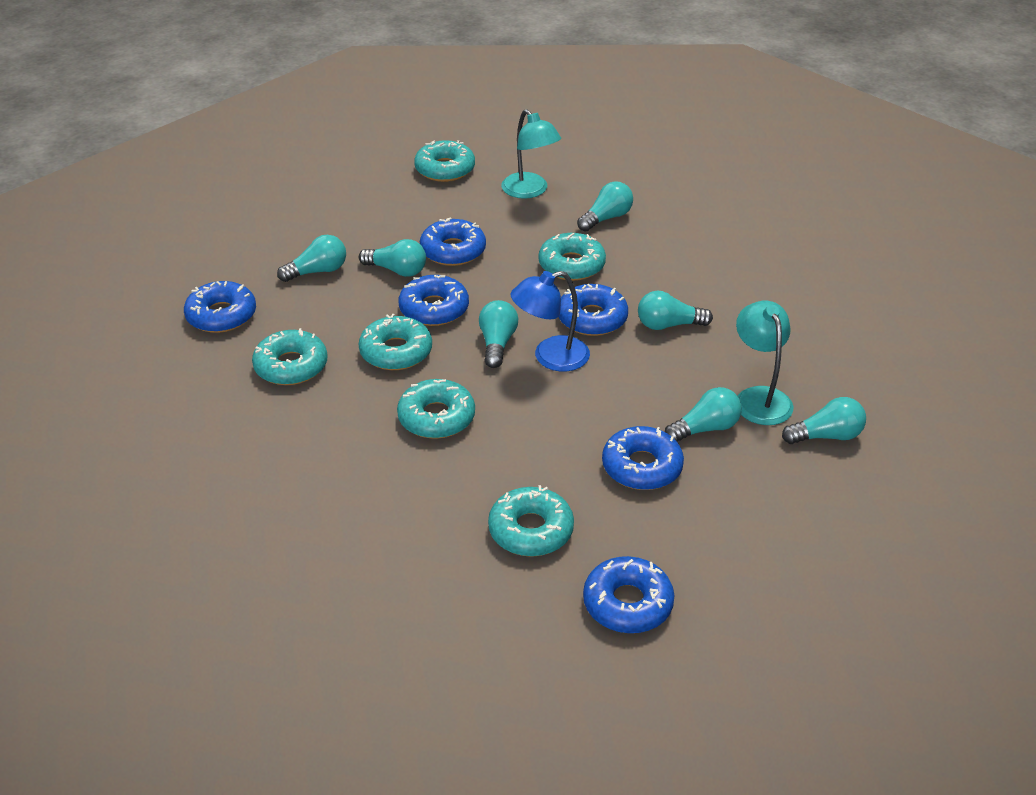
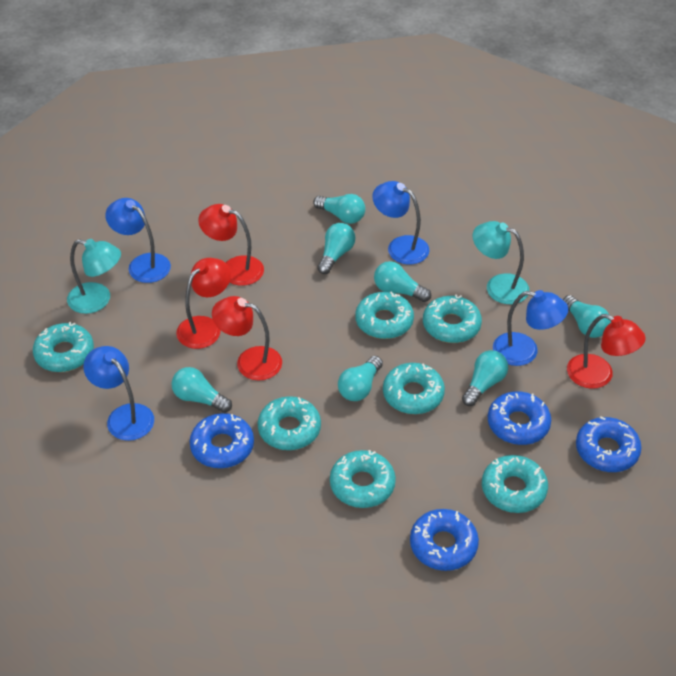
blue donut: [184,281,256,333] [399,275,469,326] [420,217,486,266] [559,284,628,336] [583,556,674,633] [602,426,684,490] = 6 -> [189,413,254,468] [410,509,479,571] [488,391,551,445] [576,416,642,472] = 4
blue lamp: [510,271,590,371] = 1 -> [83,346,154,441] [105,198,171,283] [372,181,430,265] [493,290,568,366] = 4
red lamp: none = 0 -> [176,258,231,349] [198,204,264,286] [212,296,282,380] [567,314,646,389] = 4
turquoise donut: [252,328,327,385] [359,314,432,370] [397,379,475,439] [414,140,475,182] [488,485,574,557] [538,233,606,281] = 6 -> [33,322,94,372] [258,396,321,450] [330,450,396,508] [355,291,414,339] [383,363,445,414] [423,294,482,343] [482,455,548,513] = 7

